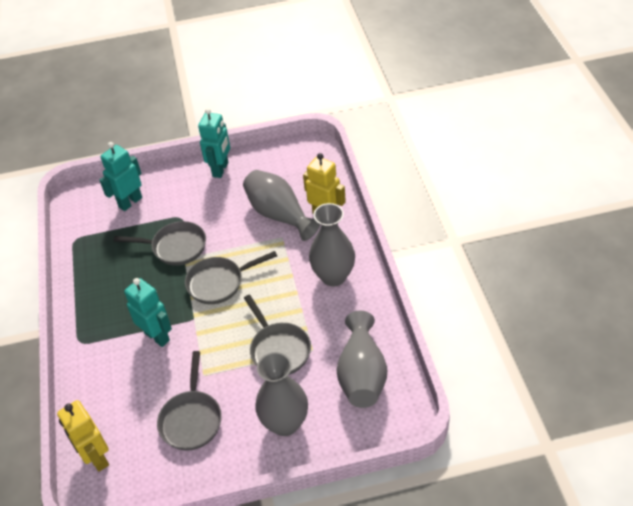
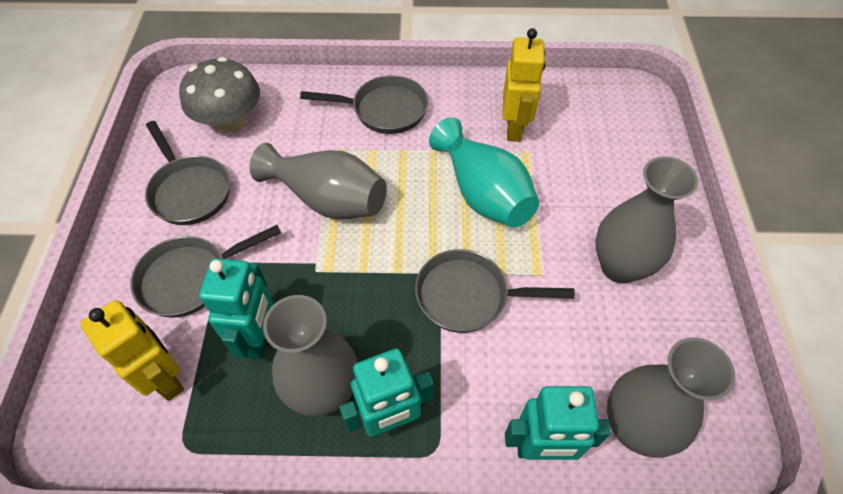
grey mushroom: none = 0 -> [179,57,260,132] = 1
turquoise vase: none = 0 -> [429,117,539,228] = 1

